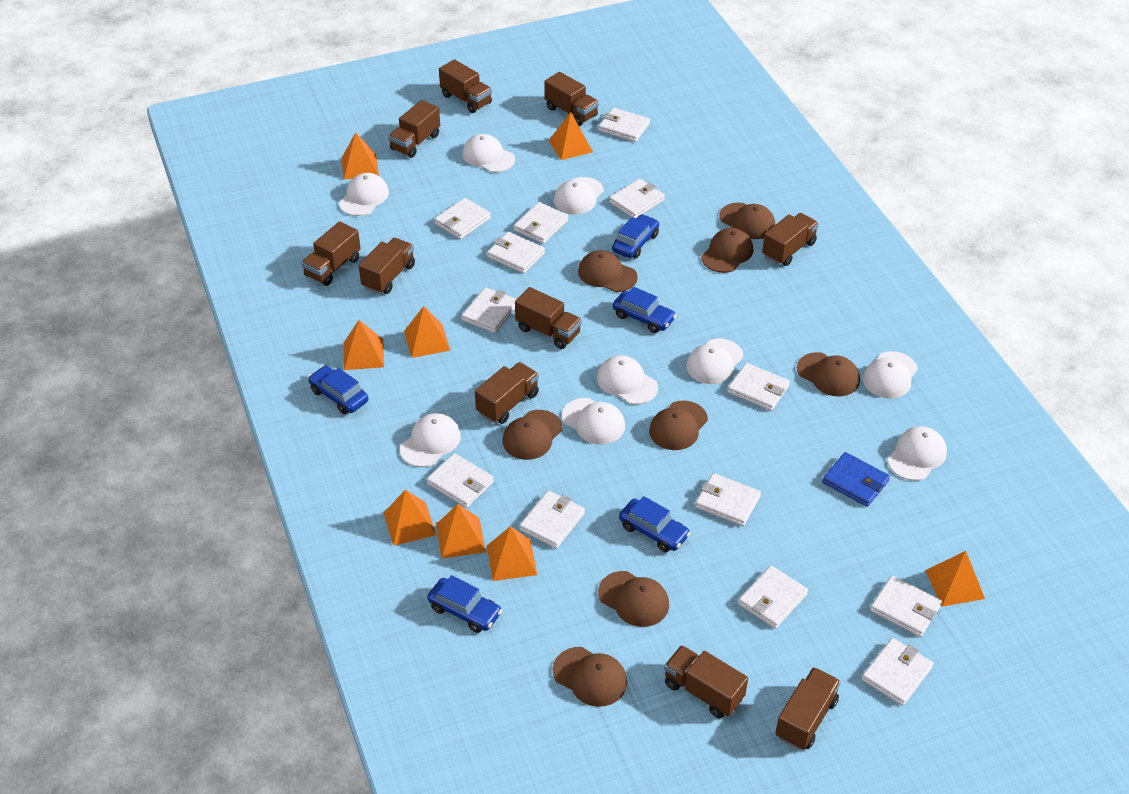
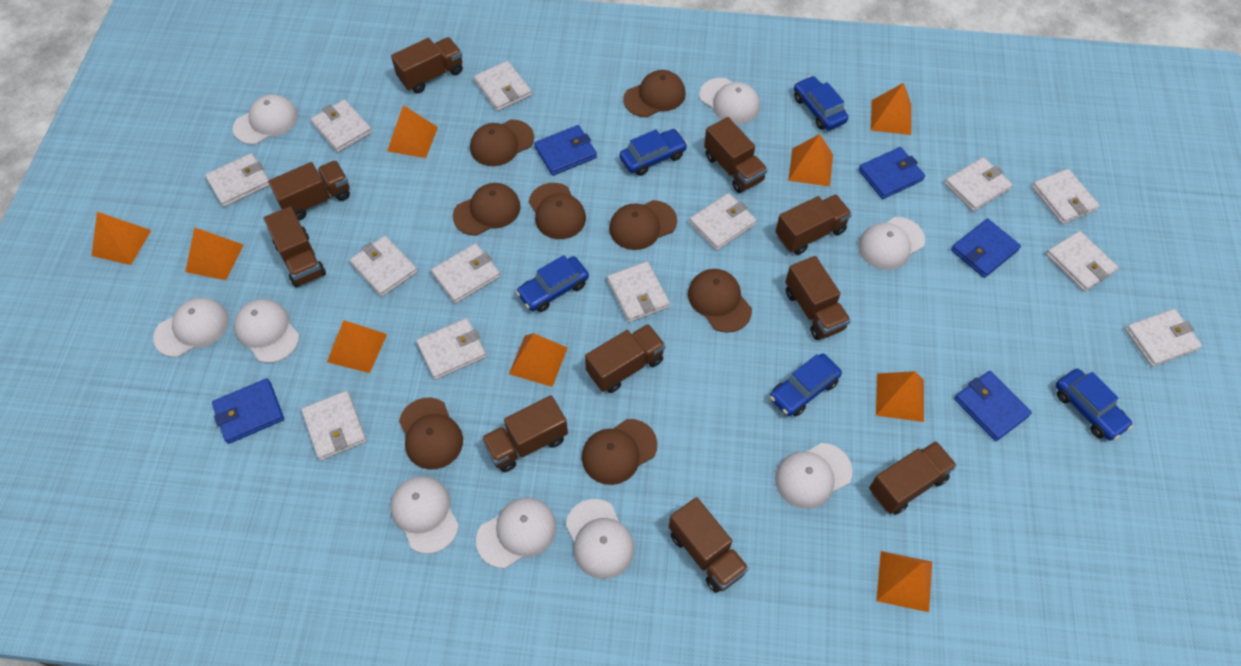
blue wallet: [822,452,890,507] = 1 -> [212,378,284,444] [534,125,597,176] [858,147,925,199] [951,219,1021,278] [954,371,1032,441] = 5
orange pyramid: [342,132,379,180] [344,320,384,370] [384,490,436,546] [404,306,450,358] [436,504,486,559] [487,526,537,581] [548,112,593,160] [925,551,985,607] = 8 -> [91,212,151,265] [185,227,243,280] [327,320,387,373] [387,105,438,158] [509,333,568,387] [788,134,833,187] [871,83,912,135] [876,371,924,422] [876,551,932,612] = 9

